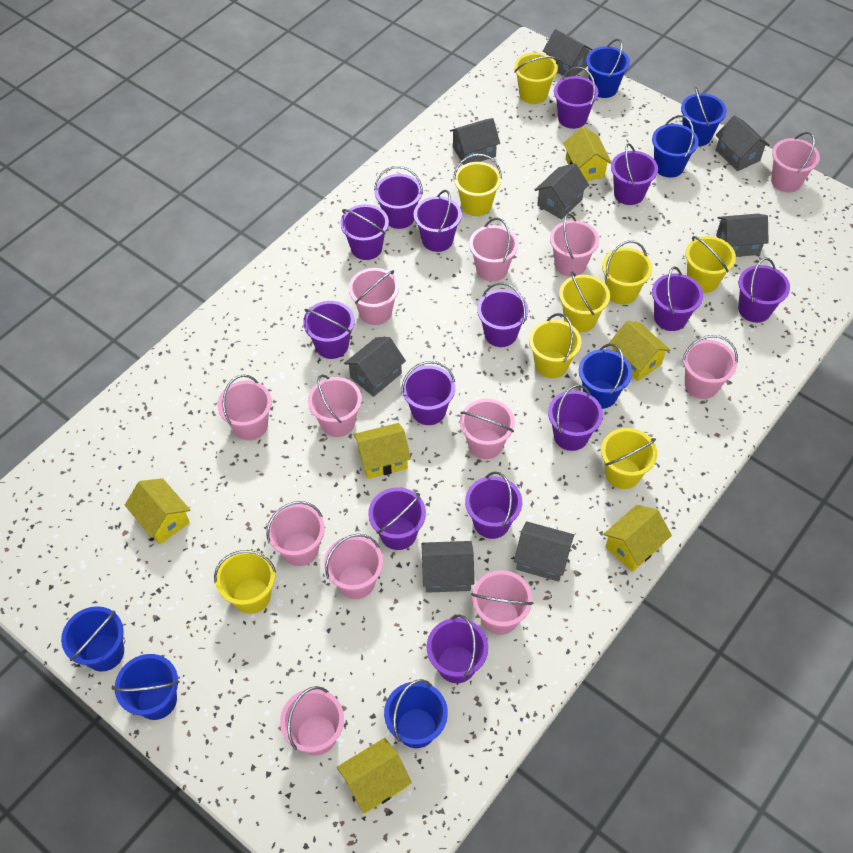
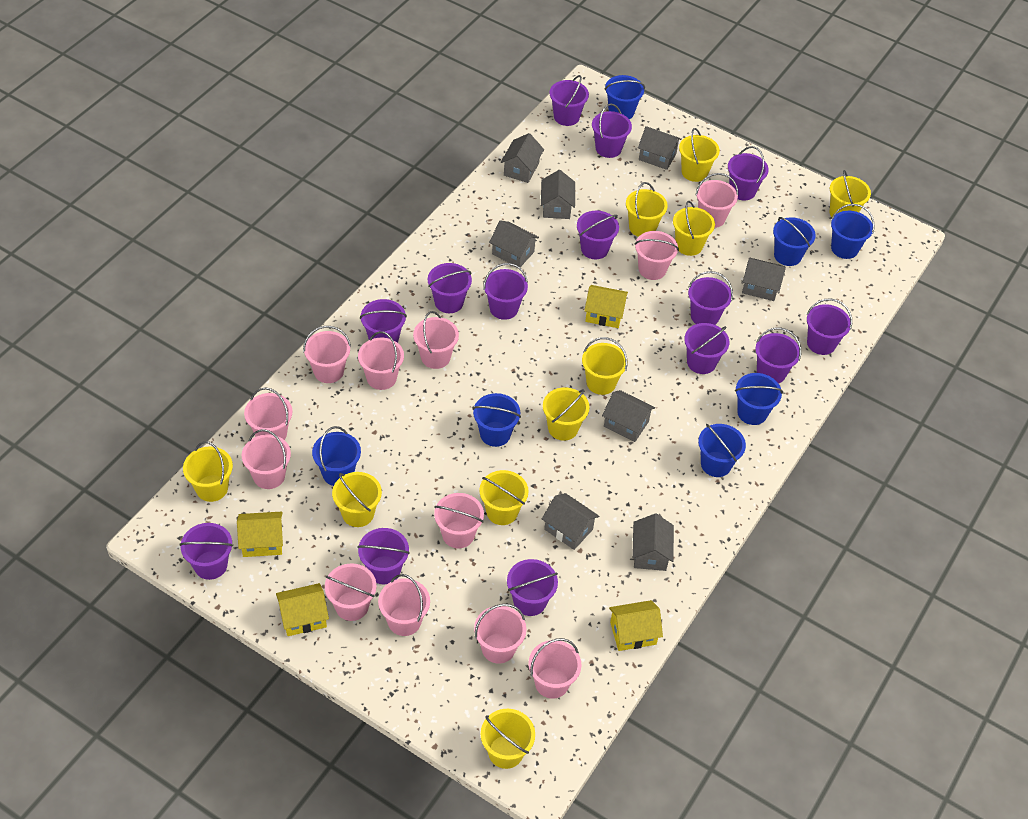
yellow bucket: [214,550,276,614] [453,153,502,216] [514,52,558,104] [529,313,581,378] [559,271,610,332] [601,428,657,489] [602,240,652,305] [685,236,736,293] = 8 -> [183,441,233,502] [332,472,382,527] [479,470,529,525] [481,709,535,769] [543,388,590,441] [582,337,628,395] [626,182,668,237] [673,201,715,256] [679,128,720,182] [830,170,871,217] = 10
yellow house: [125,478,190,544] [337,738,412,814] [354,423,411,479] [563,127,612,181] [603,505,672,572] [609,320,670,381] = 6 -> [237,512,283,557] [276,583,329,636] [584,285,628,328] [609,600,663,651] = 4

